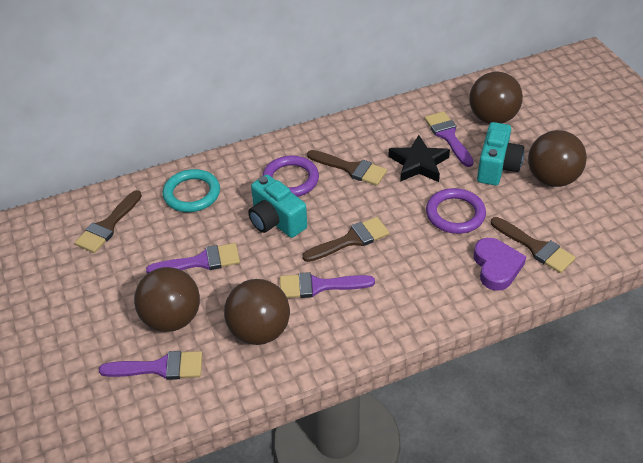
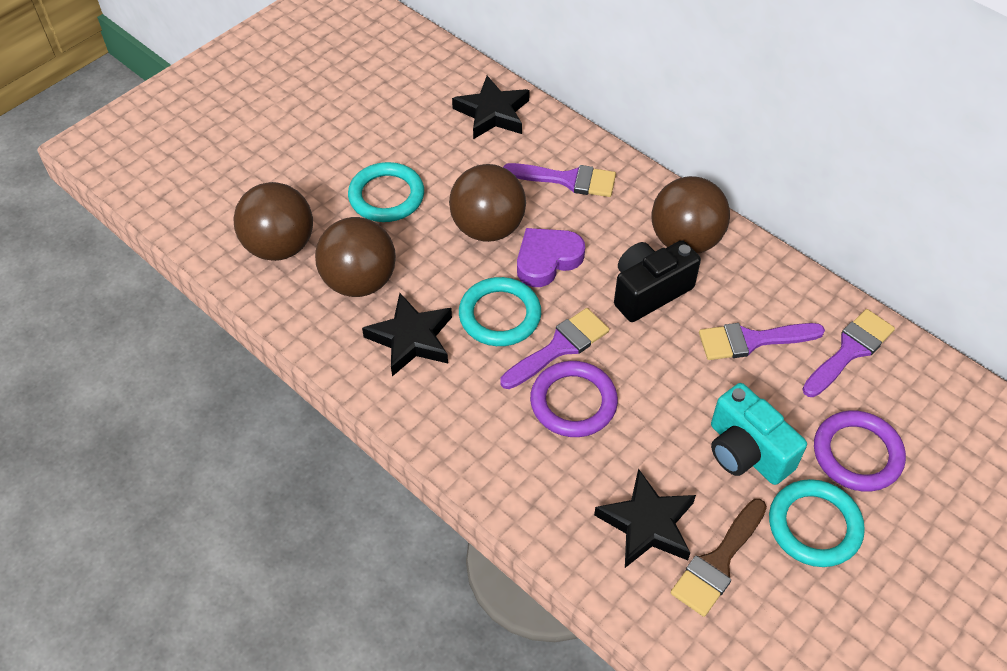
black camera: none = 0 -> [614,240,701,322] = 1
black star: [388,135,450,182] = 1 -> [362,293,452,376] [452,76,530,139] [594,468,696,568] = 3
brown brush: [75,190,142,253] [302,217,389,262] [307,150,387,186] [491,217,576,273] = 4 -> [671,499,767,617] = 1
turquoise camera: [248,175,307,238] [477,122,524,185] = 2 -> [711,383,807,485] = 1
turquoise ring: [162,169,220,212] = 1 -> [348,162,424,222] [459,277,541,346] [769,479,865,567] = 3

